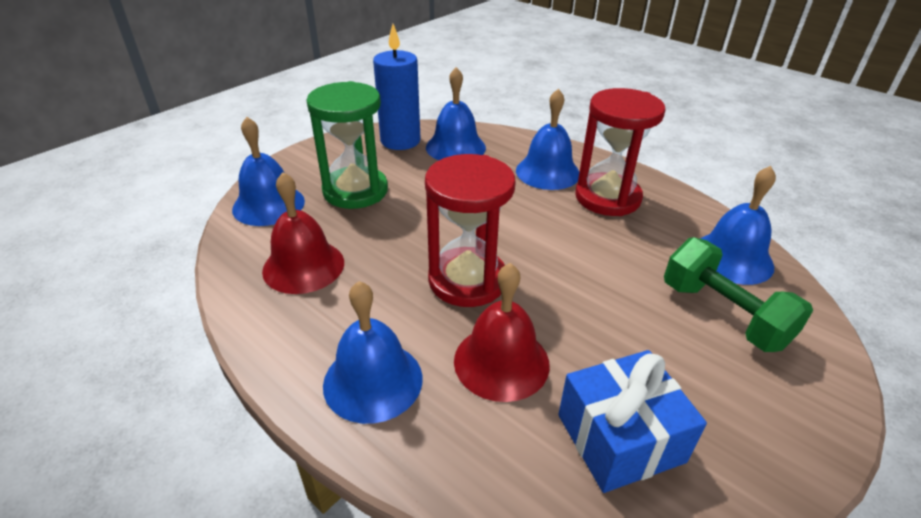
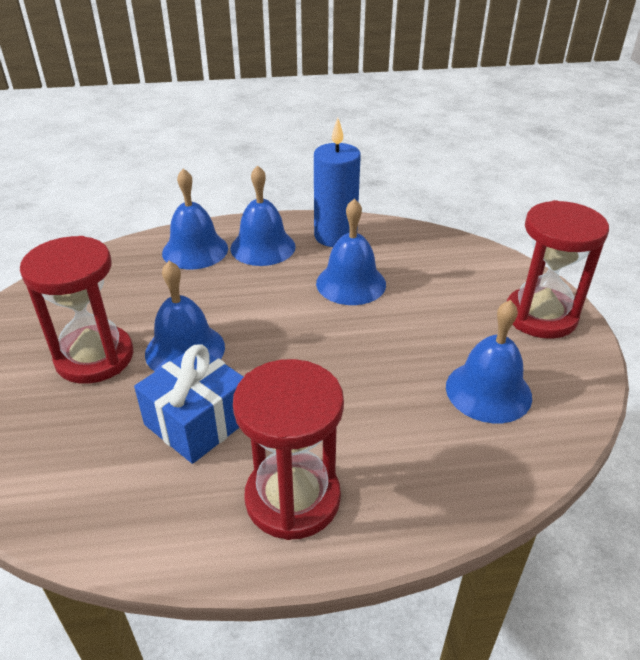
green dumbbell: [664,237,813,352] = 1 -> none = 0
green hourglass: [306,81,388,209] = 1 -> none = 0
red bell: [262,172,344,294] [454,263,550,402] = 2 -> none = 0
red hourglass: [425,154,516,307] [575,88,666,216] = 2 -> [20,236,133,384] [233,359,344,540] [506,200,609,339] = 3

